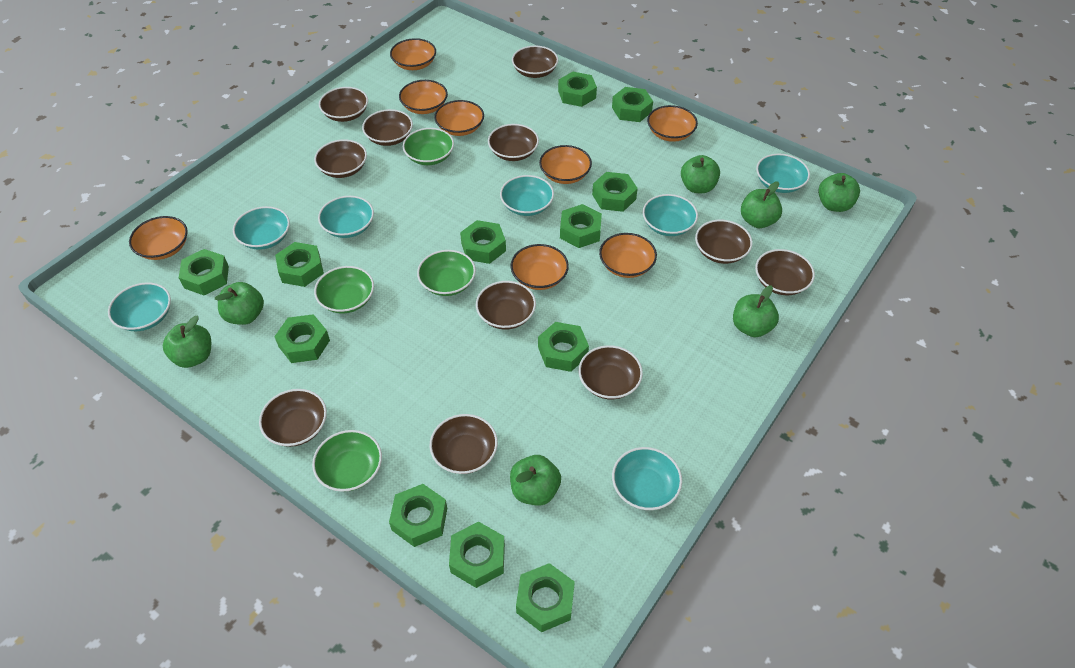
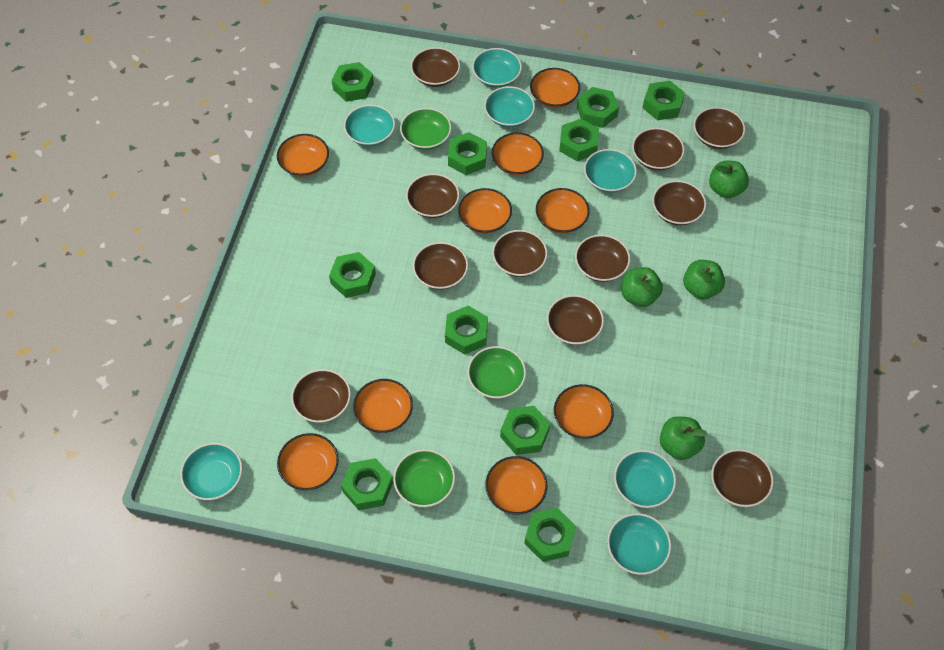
green apple: [163,316,211,368] [215,282,264,325] [510,455,561,506] [681,155,720,193] [733,285,779,337] [741,181,782,228] [818,173,860,212] = 7 -> [621,267,663,307] [660,416,707,460] [683,260,725,299] [709,161,749,198] = 4
green bowl: [312,430,382,492] [314,266,374,313] [403,128,454,165] [417,250,476,296] = 4 -> [393,449,455,507] [400,108,451,150] [467,346,526,398] = 3
green nut: [179,249,229,295] [274,314,330,363] [275,242,324,287] [389,484,447,547] [449,521,505,588] [460,220,506,264] [516,563,575,632] [538,322,589,372] [558,72,597,107] [560,204,602,248] [592,172,638,212] [612,87,653,122] = 12 -> [329,252,376,298] [332,62,374,102] [341,458,393,510] [445,306,488,355] [448,132,487,175] [500,406,550,455] [524,508,576,562] [559,119,599,161] [577,87,619,128] [643,81,685,120] = 10
orange bowl: [129,216,188,260] [390,38,436,70] [399,80,448,114] [434,100,484,136] [510,244,569,290] [539,145,592,184] [599,233,657,278] [647,105,698,142] = 8 -> [277,134,329,177] [277,433,339,490] [353,379,413,433] [458,188,512,234] [485,456,547,514] [492,132,544,175] [530,68,580,108] [536,188,590,233] [554,384,614,439] = 9

